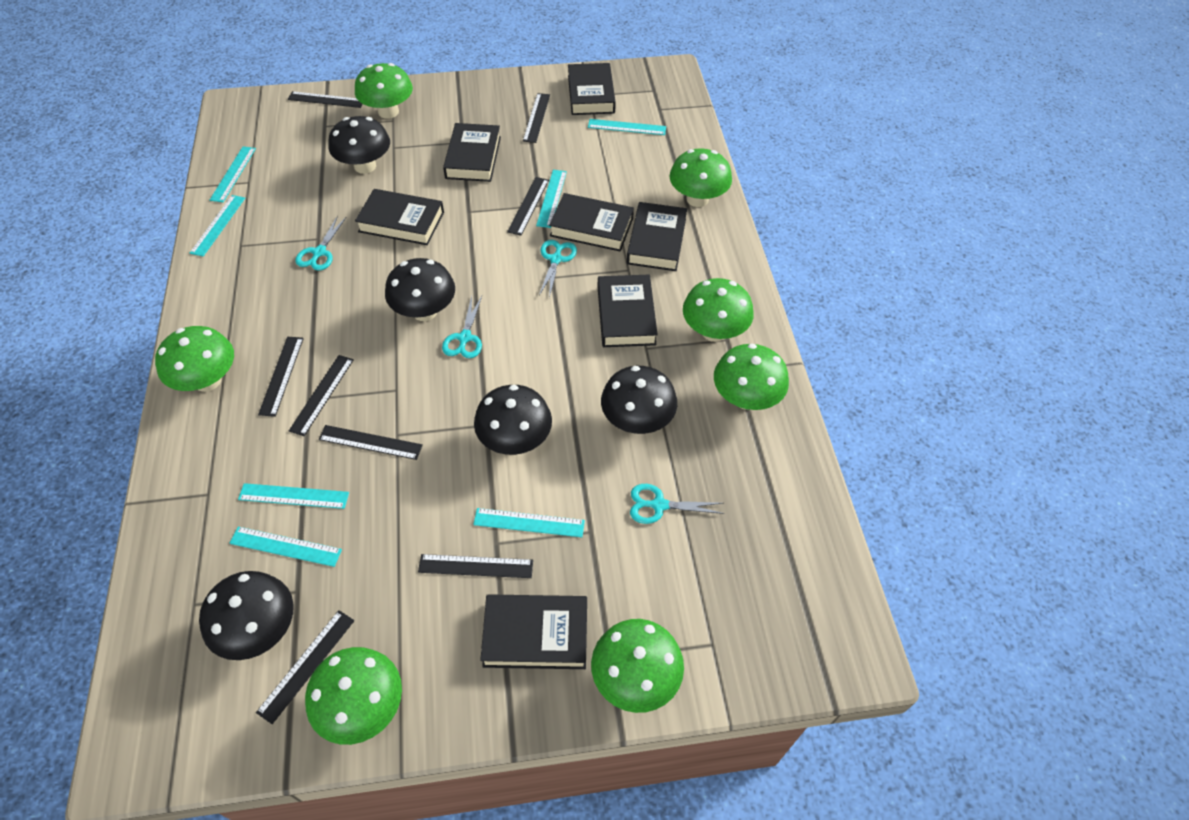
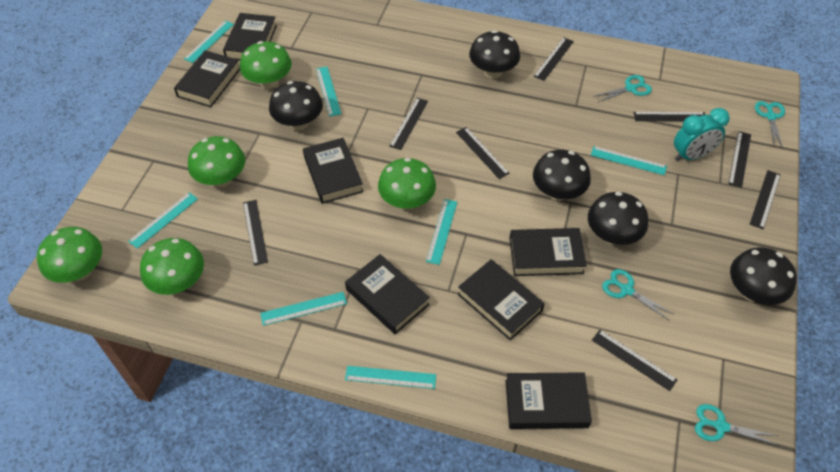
green mushroom: [155,326,234,392] [305,647,402,745] [355,63,413,119] [591,619,684,713] [669,148,732,207] [683,278,754,342] [714,344,789,410] = 7 -> [37,227,102,283] [140,238,204,295] [188,136,245,187] [240,41,292,89] [378,158,436,210] = 5
turquoise clock: none = 0 -> [674,108,730,161] = 1

